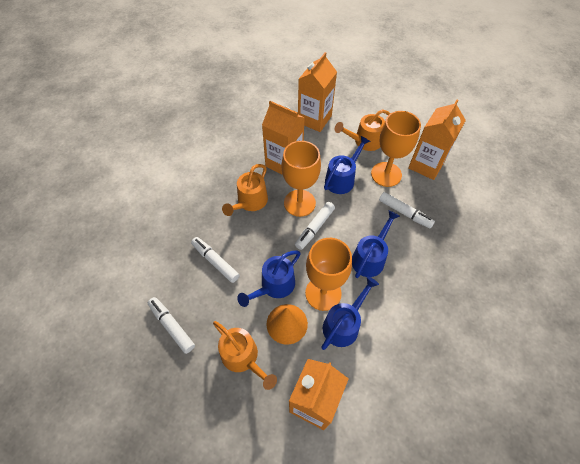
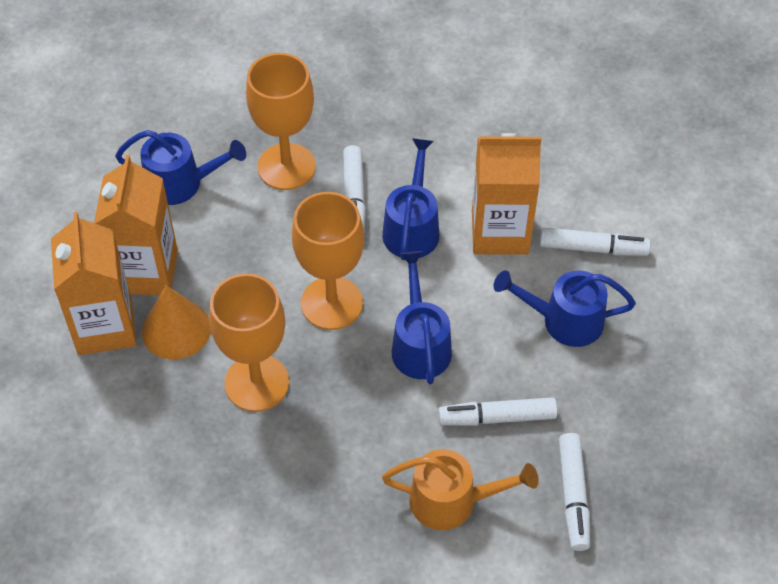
orange carton: [262,101,305,175] [289,359,349,430] [298,52,337,132] [408,100,466,180] = 4 -> [51,212,136,355] [94,155,178,295] [472,133,541,255] = 3
orange watering can: [213,321,277,390] [222,164,268,216] [335,109,391,151] = 3 -> [382,449,539,530] = 1

